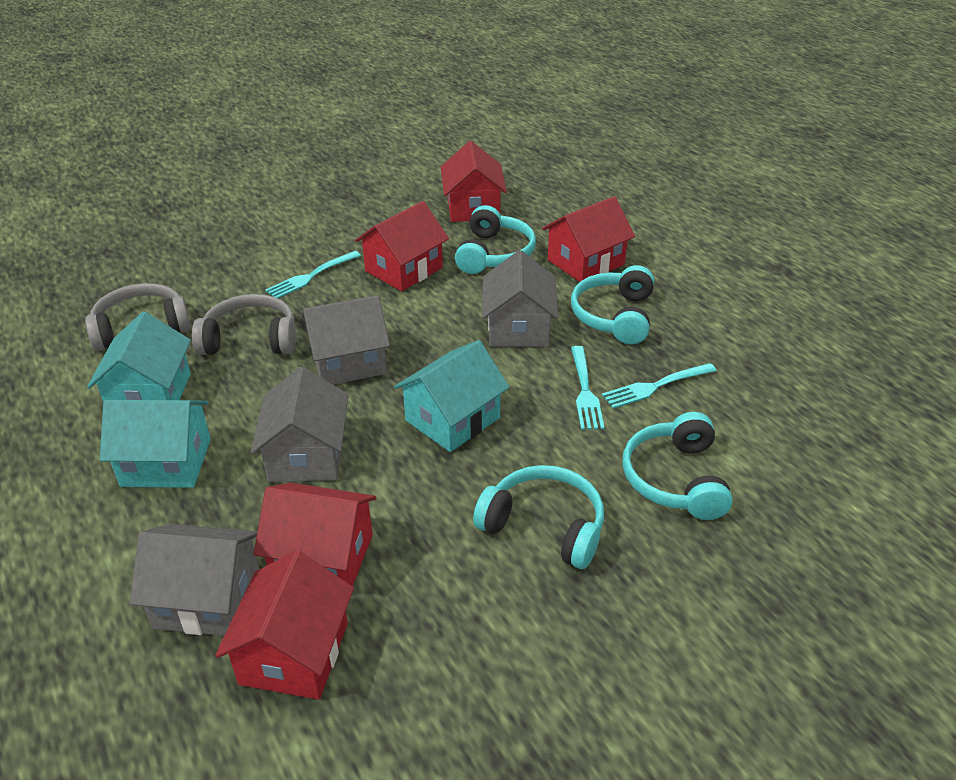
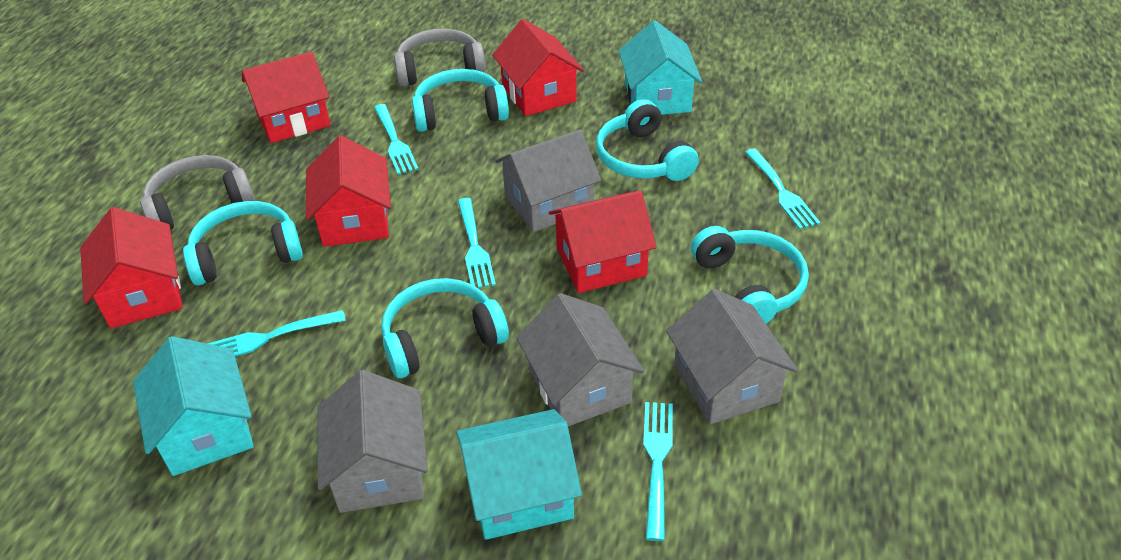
turquoise fork: [265,251,361,298] [571,346,605,430] [602,363,716,409] = 3 -> [207,310,346,357] [374,104,419,175] [458,198,496,288] [643,402,673,541] [745,149,820,230] = 5
turquoise headphones: [455,205,536,274] [473,465,604,569] [571,265,654,345] [623,412,733,520] = 4 -> [183,201,303,286] [381,278,509,378] [412,69,509,132] [596,99,699,181] [691,226,809,324] = 5

